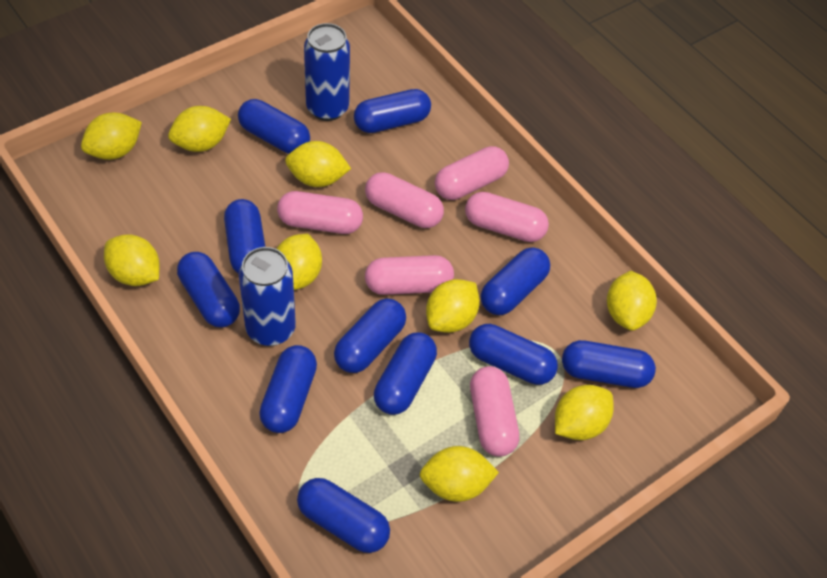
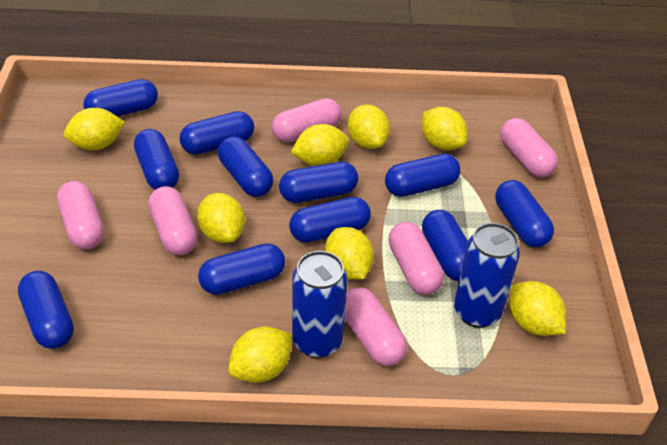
yellow lemon: [81,113,142,160] [104,234,160,286] [168,106,231,152] [277,234,322,290] [285,141,351,187] [420,446,499,502] [426,279,480,333] [555,385,614,440] [607,271,657,331] = 9 -> [64,108,125,150] [197,193,245,243] [228,326,293,383] [291,124,349,166] [325,227,374,280] [348,105,390,149] [422,107,467,150] [510,281,566,336] = 8

